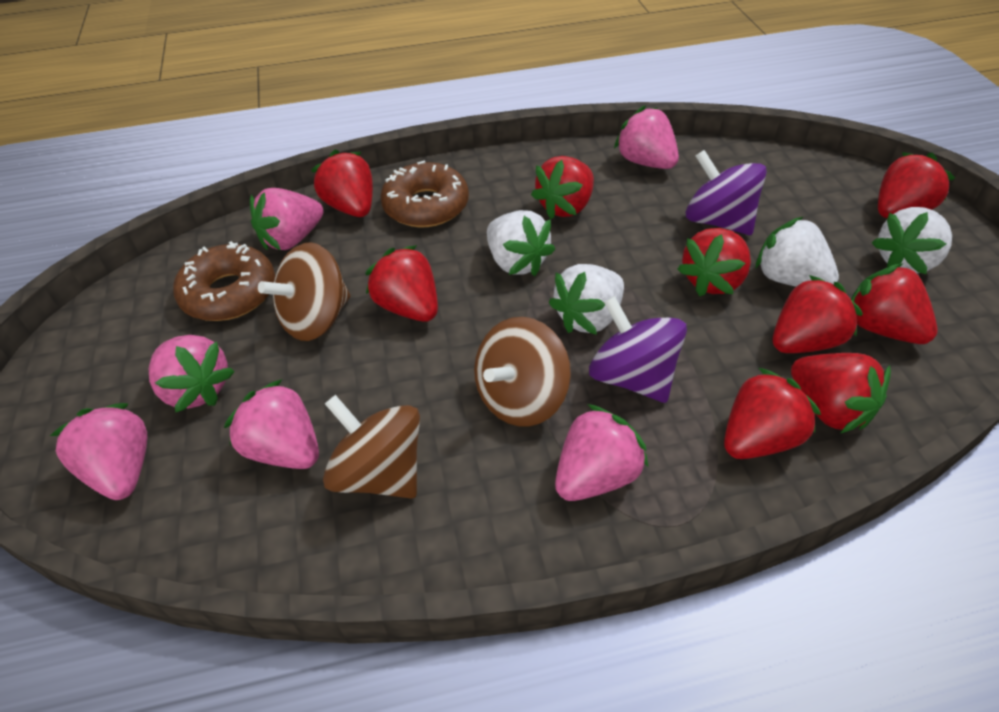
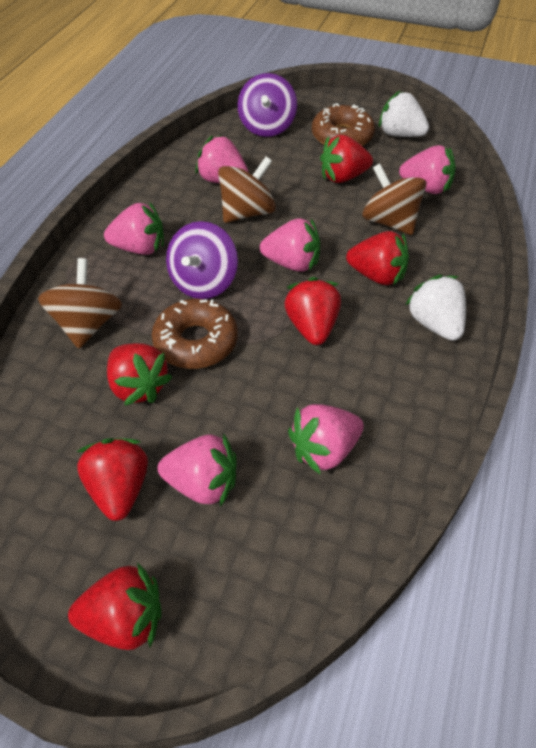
red strawberry: [311,150,373,217] [365,245,438,322] [531,156,594,219] [677,228,751,296] [724,368,821,459] [773,275,863,353] [791,353,891,434] [851,263,938,344] [878,152,955,218] = 9 -> [68,562,162,650] [77,438,148,521] [107,343,172,406] [284,277,341,345] [320,135,373,183] [346,231,409,286] = 6
white strawberry: [487,210,555,276] [548,264,624,335] [756,217,839,287] [872,207,952,274] = 4 -> [379,91,429,137] [406,275,466,341] = 2

